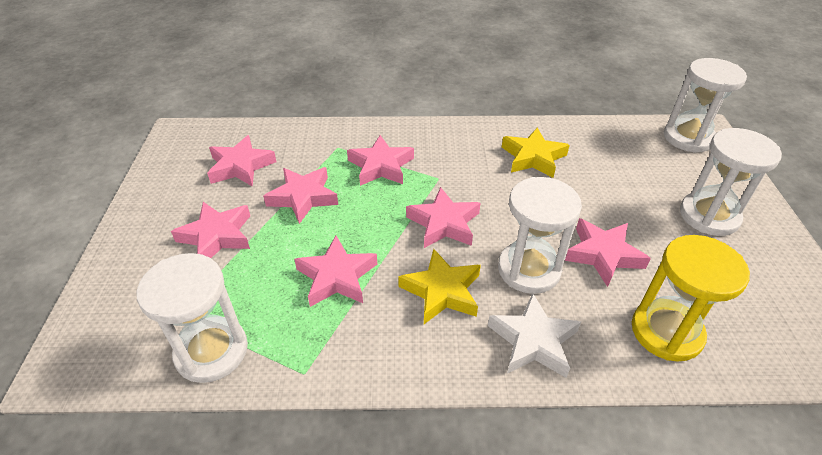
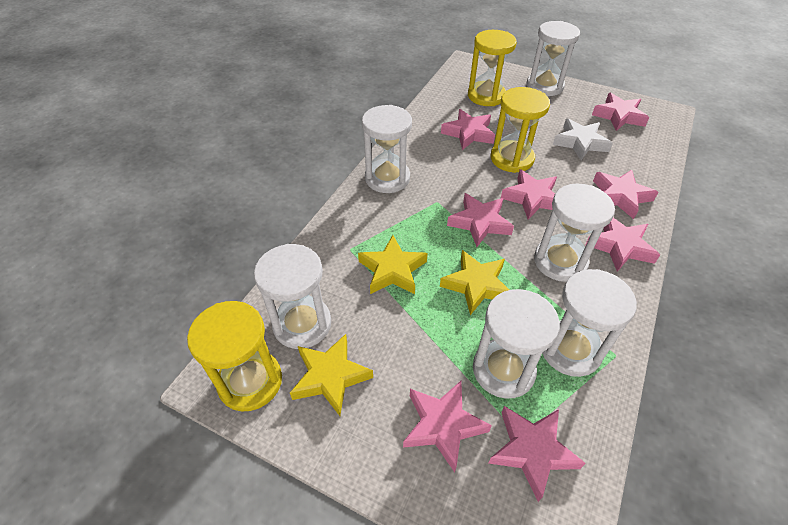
pink star: [171,202,250,258] [207,135,277,187] [263,167,338,224] [294,236,377,307] [347,135,414,186] [406,187,481,248] [565,218,651,287] = 7 -> [403,381,492,472] [441,109,495,150] [447,193,514,247] [488,406,586,502] [500,169,557,220] [585,217,660,272] [592,93,649,131] [593,170,658,219] = 8
white hourglass: [137,253,248,383] [498,177,582,294] [664,58,747,153] [680,128,782,236] = 4 -> [254,244,331,349] [362,105,412,193] [473,289,560,399] [527,21,580,96] [534,183,615,282] [542,269,637,377] = 6
yellow hourglass: [632,235,750,362] = 1 -> [187,301,282,411] [468,30,517,106] [490,87,550,173] = 3
yellow star: [398,249,481,324] [502,128,570,178] = 2 -> [290,334,373,416] [358,235,428,294] [440,250,509,315] = 3

